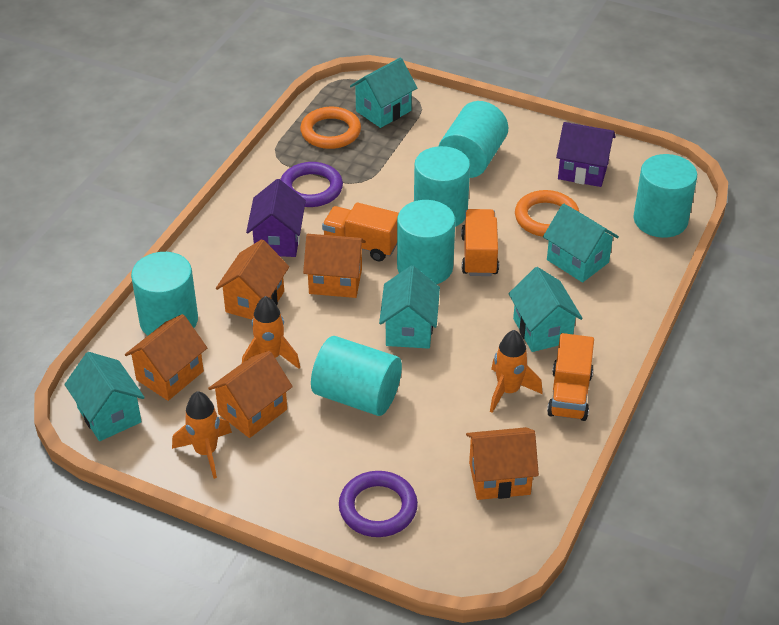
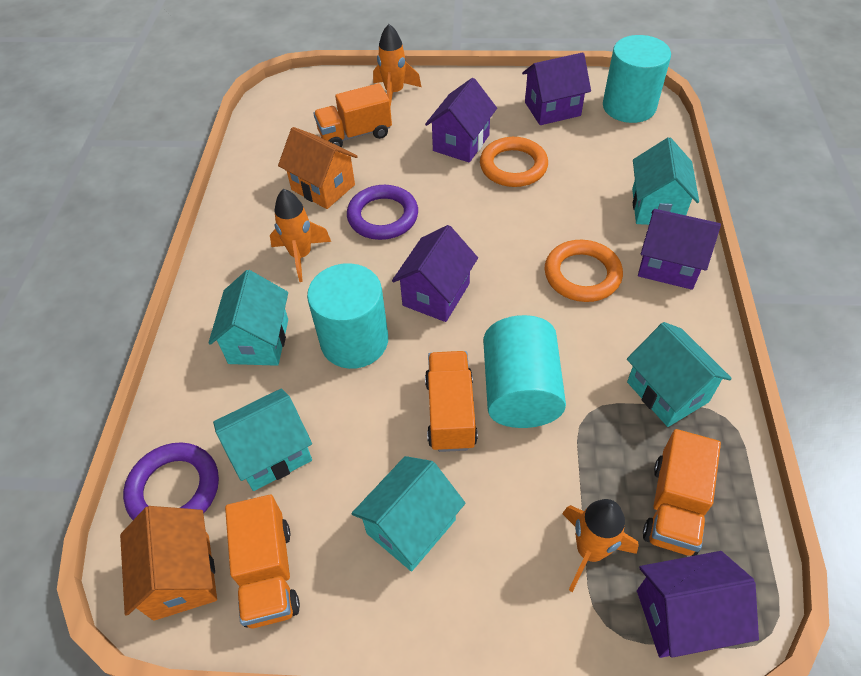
orange house: [125,314,207,401] [208,351,293,438] [216,239,289,320] [303,234,366,298] [466,427,539,500] = 5 -> [120,506,217,621] [278,127,358,209] = 2
orange truck: [322,202,399,262] [461,209,499,276] [547,333,594,421] = 3 -> [225,495,300,628] [314,83,392,147] [425,351,478,452] [643,429,721,556] = 4
purple house: [246,179,306,257] [556,122,616,187] = 2 -> [392,225,478,322] [425,78,497,163] [522,52,591,125] [637,551,759,658] [638,209,721,290] = 5
turquoise cylinder: [131,252,198,336] [311,336,402,416] [397,200,455,284] [414,146,470,227] [439,101,508,178] [634,154,697,238] = 6 -> [307,263,388,369] [483,315,566,428] [603,35,671,123] = 3

